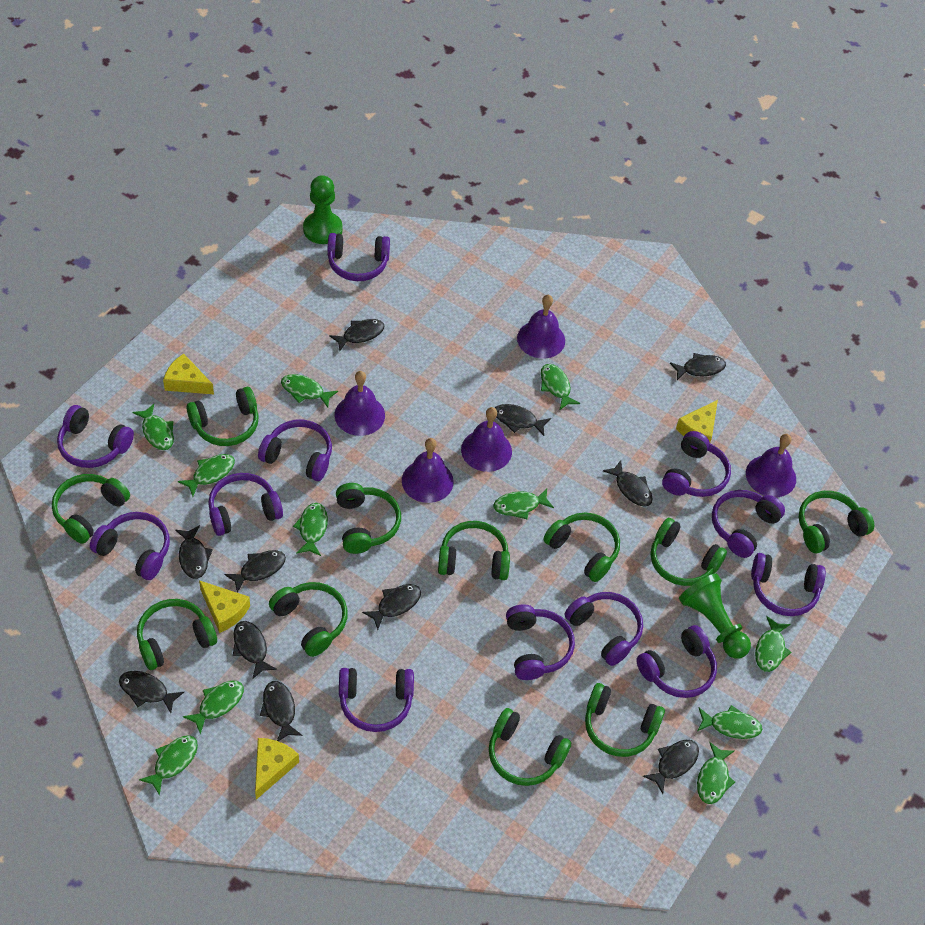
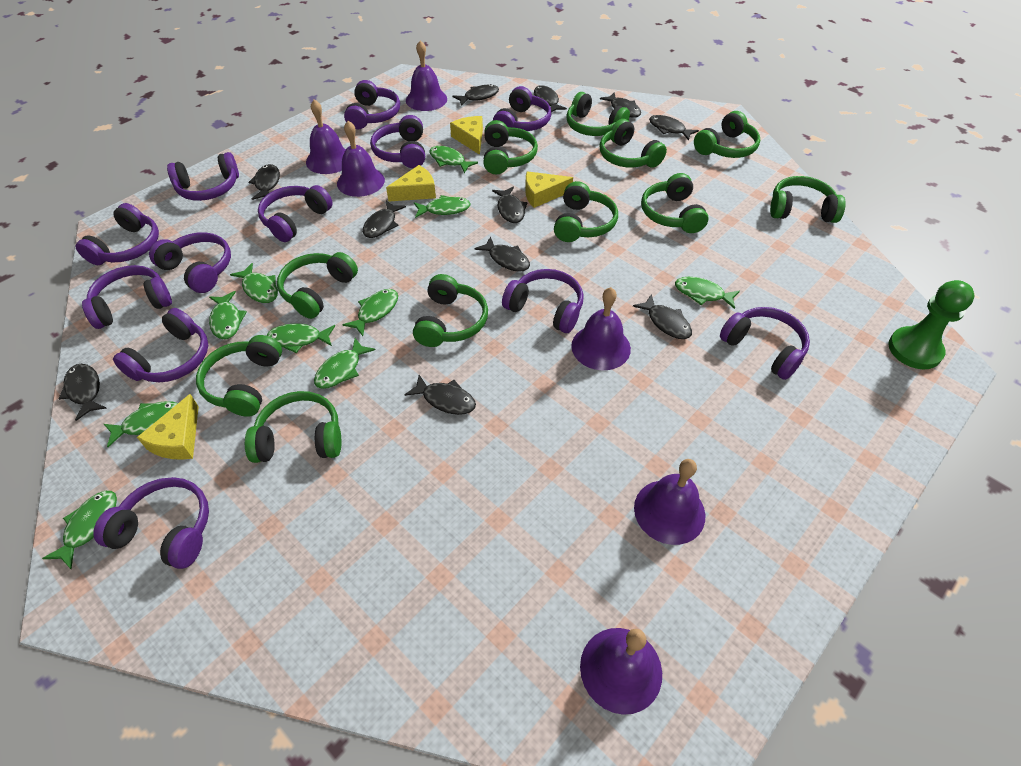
green fish: [132,404,174,450] [139,735,198,796] [178,454,235,497] [183,681,244,734] [281,374,338,408] [293,503,328,556] [494,489,554,519] [541,364,580,411] [697,705,762,739] [697,742,735,804] [755,616,791,672] = 11 -> [42,491,117,569] [104,401,178,447] [209,291,247,339] [230,263,278,303] [266,323,335,353] [314,338,375,389] [343,289,398,336] [414,195,471,218] [430,146,478,174] [675,277,740,309] = 10
green pawn: [303,175,343,244] [679,574,751,659] = 2 -> [888,280,974,369] = 1
purple bell: [335,371,385,436] [402,438,454,503] [461,407,512,472] [517,295,565,358] [746,434,796,497] = 5 -> [306,99,346,174] [337,121,385,197] [406,40,447,111] [571,287,631,370] [580,628,662,715] [634,459,705,545] = 6

